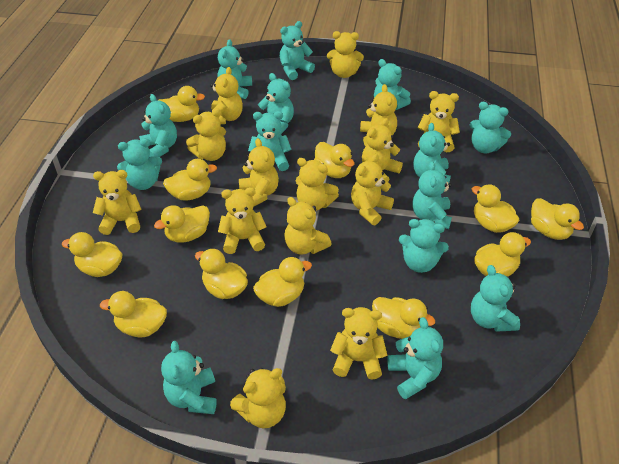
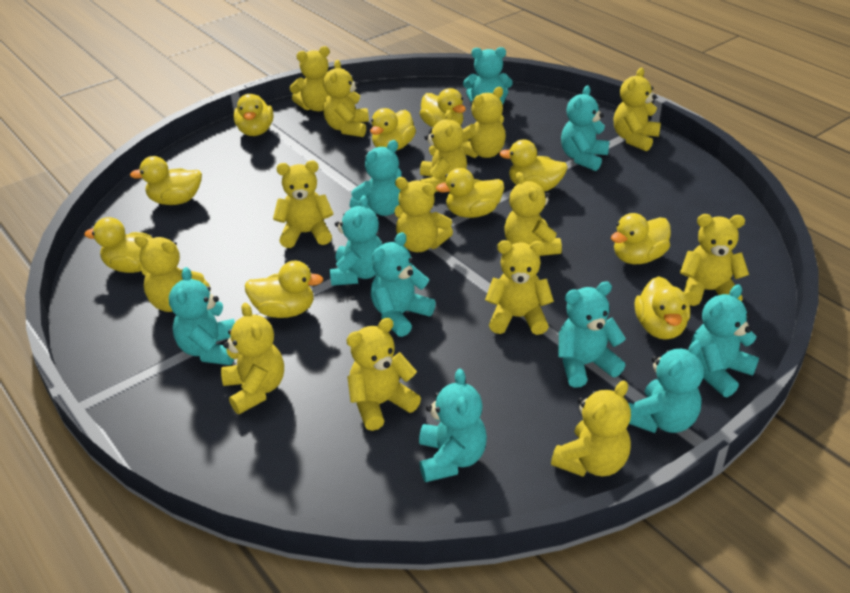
turquoise teddy bear: [117,138,162,190] [139,94,177,157] [161,341,217,414] [218,39,252,99] [248,111,291,171] [256,73,294,134] [280,21,315,80] [374,59,411,110] [387,317,443,400] [399,219,449,273] [412,161,452,229] [413,123,451,183] [470,102,511,153] [471,265,520,332] = 14 -> [169,267,235,365] [330,195,383,286] [349,140,402,216] [371,232,436,337] [419,369,487,482] [463,47,513,105] [558,281,626,388] [561,85,609,171] [629,340,704,433] [691,285,759,397] = 10
yellow duck: [62,232,122,277] [100,291,167,337] [154,205,210,243] [159,86,205,122] [163,159,217,201] [195,248,248,299] [253,257,312,307] [314,142,355,178] [372,297,435,339] [472,184,520,233] [474,232,531,276] [531,198,584,240] = 12 -> [84,217,152,273] [130,156,202,205] [234,94,273,136] [245,261,323,318] [370,108,416,151] [420,88,466,127] [436,168,504,218] [499,140,568,192] [611,213,671,264] [635,276,690,340] = 10

